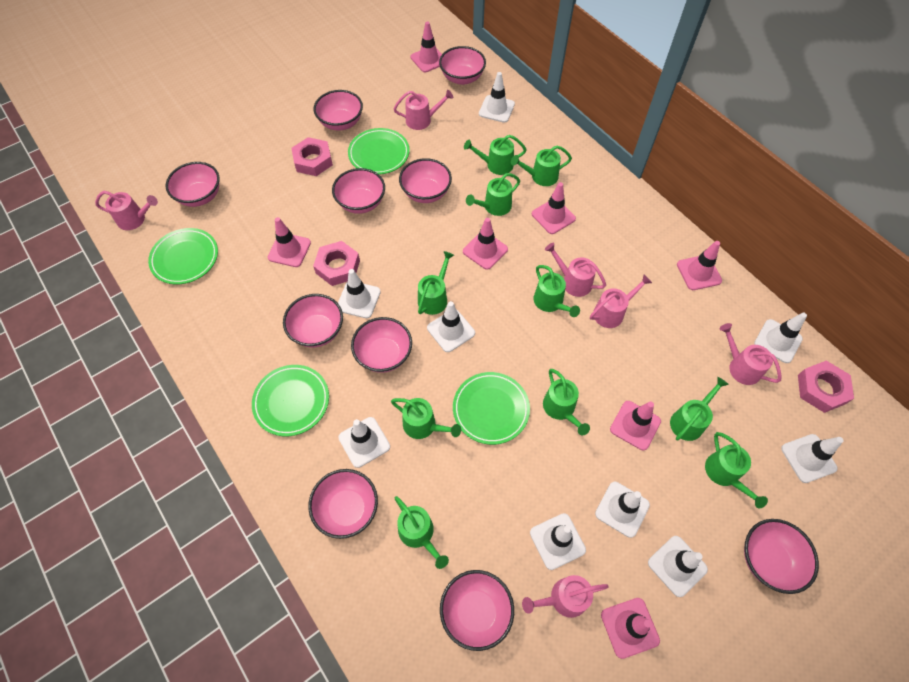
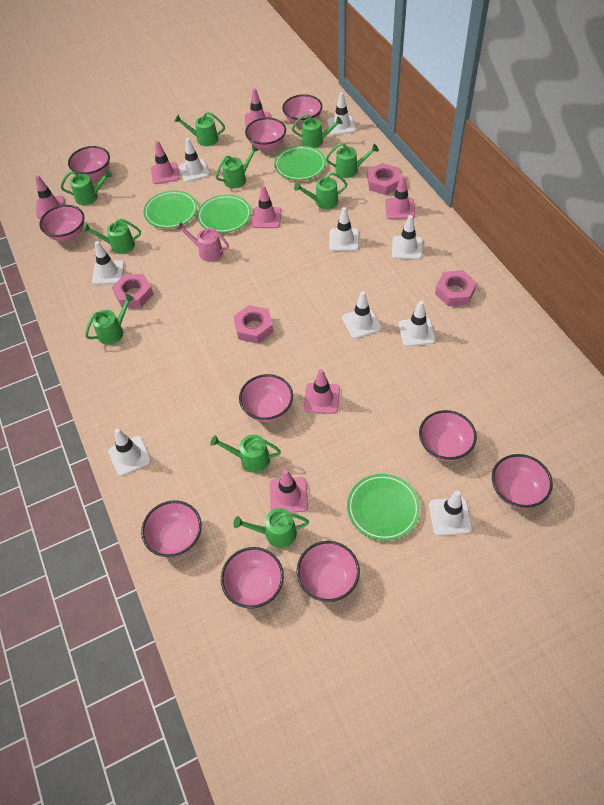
pink nut: [291,137,333,176] [313,241,360,286] [798,361,854,413] = 3 -> [112,274,153,308] [233,305,273,344] [367,163,400,195] [435,270,477,306] = 4
pink watering can: [95,191,158,230] [394,90,453,130] [522,575,609,618] [545,243,606,297] [590,275,652,328] [719,323,782,385] = 6 -> [176,222,229,262] = 1

